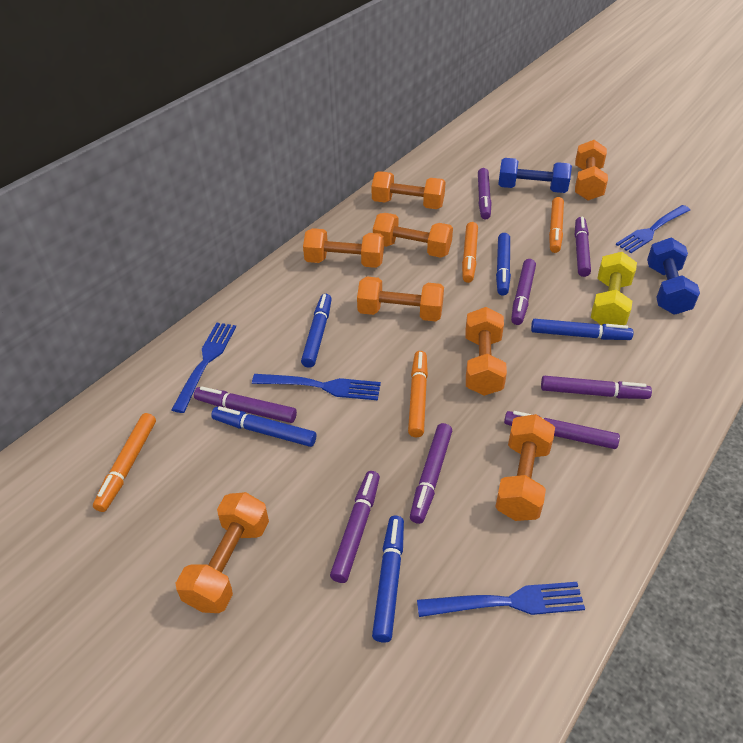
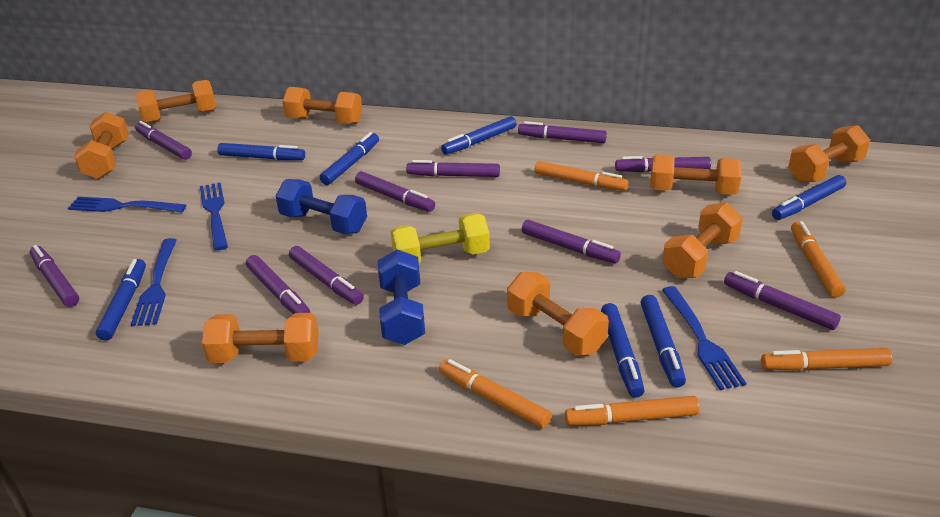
blue marker: [211,406,316,447] [301,294,332,368] [372,516,404,643] [496,233,511,296] [531,319,633,340] = 5 -> [96,259,146,341] [217,143,305,160] [320,132,379,185] [441,116,516,155] [601,303,645,398] [641,295,686,387] [772,175,846,220] = 7
orange marker: [93,413,156,512] [408,351,428,437] [462,222,478,283] [549,197,564,253] = 4 -> [439,359,552,428] [534,161,628,191] [565,396,700,426] [761,348,892,371] [791,221,845,298] = 5
purple marker: [194,386,297,423] [330,471,380,583] [410,423,452,524] [478,168,492,219] [504,411,620,449] [511,259,536,325] [541,376,652,399] [575,217,591,277] = 8 -> [30,245,79,307] [135,121,192,160] [246,255,310,314] [289,246,364,305] [355,171,435,212] [406,160,500,177] [518,121,607,143] [522,220,621,263] [615,156,711,172] [724,271,841,330] = 10

